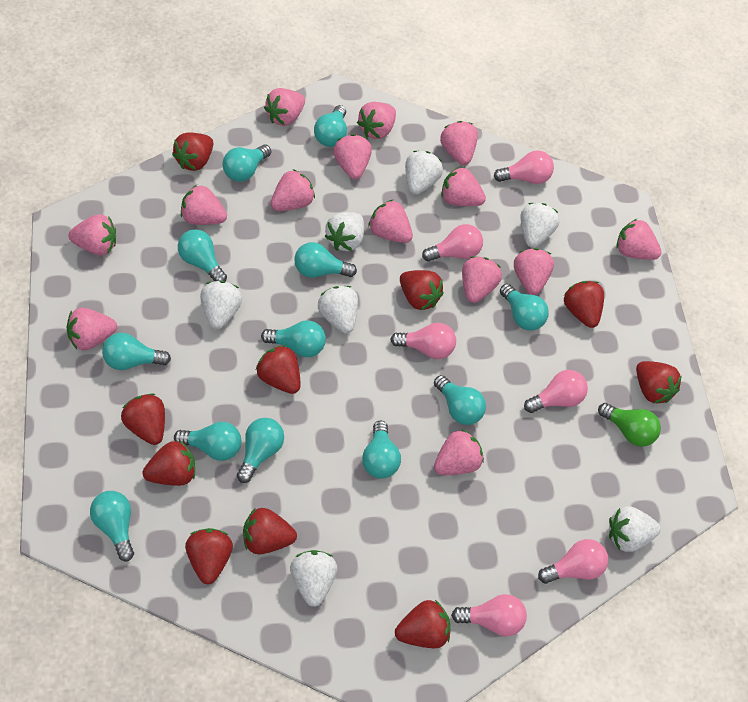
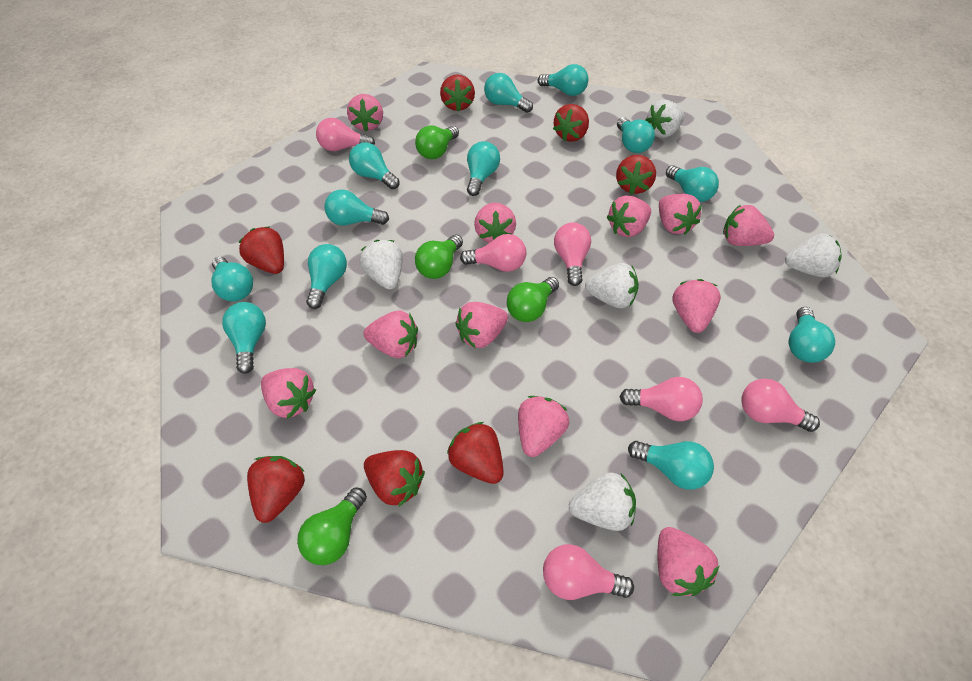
green light bulb: [598,403,661,447] = 1 -> [297,487,367,565] [415,126,459,159] [415,235,463,279] [507,277,559,322] = 4
pink strawberry: [67,307,117,351] [68,214,116,256] [181,185,227,225] [264,88,305,126] [271,169,315,211] [333,134,372,179] [357,102,396,139] [368,200,413,243] [434,429,484,475] [440,121,478,165] [441,167,486,206] [462,256,502,303] [514,248,554,295] [616,219,662,260] = 14 -> [261,368,316,419] [347,94,383,132] [363,311,418,358] [455,302,508,348] [474,203,516,243] [518,396,569,457] [607,195,651,237] [657,527,719,596] [659,194,702,235] [672,279,721,333] [723,205,774,246] = 11
red strawberry: [121,393,165,445] [143,441,195,486] [172,132,213,171] [185,528,233,584] [243,508,297,554] [256,345,301,394] [395,600,450,648] [400,270,444,310] [564,281,604,328] [636,361,682,403] = 10 -> [239,226,284,274] [247,456,305,523] [364,450,425,506] [440,74,475,112] [447,422,504,484] [553,104,589,142] [616,155,656,195] = 7
white strawberry: [200,281,242,329] [290,550,337,607] [318,286,358,333] [325,212,364,251] [405,151,443,195] [520,203,559,248] [609,506,661,552] = 7 -> [359,240,403,290] [569,472,636,531] [585,263,639,308] [645,100,685,138] [785,234,842,277] = 5

